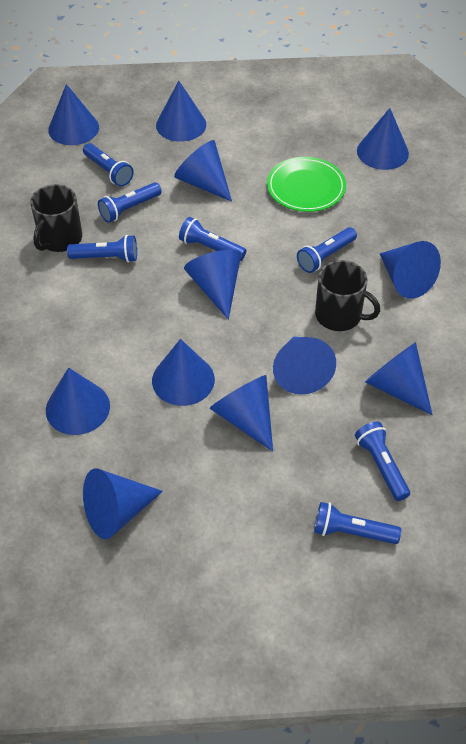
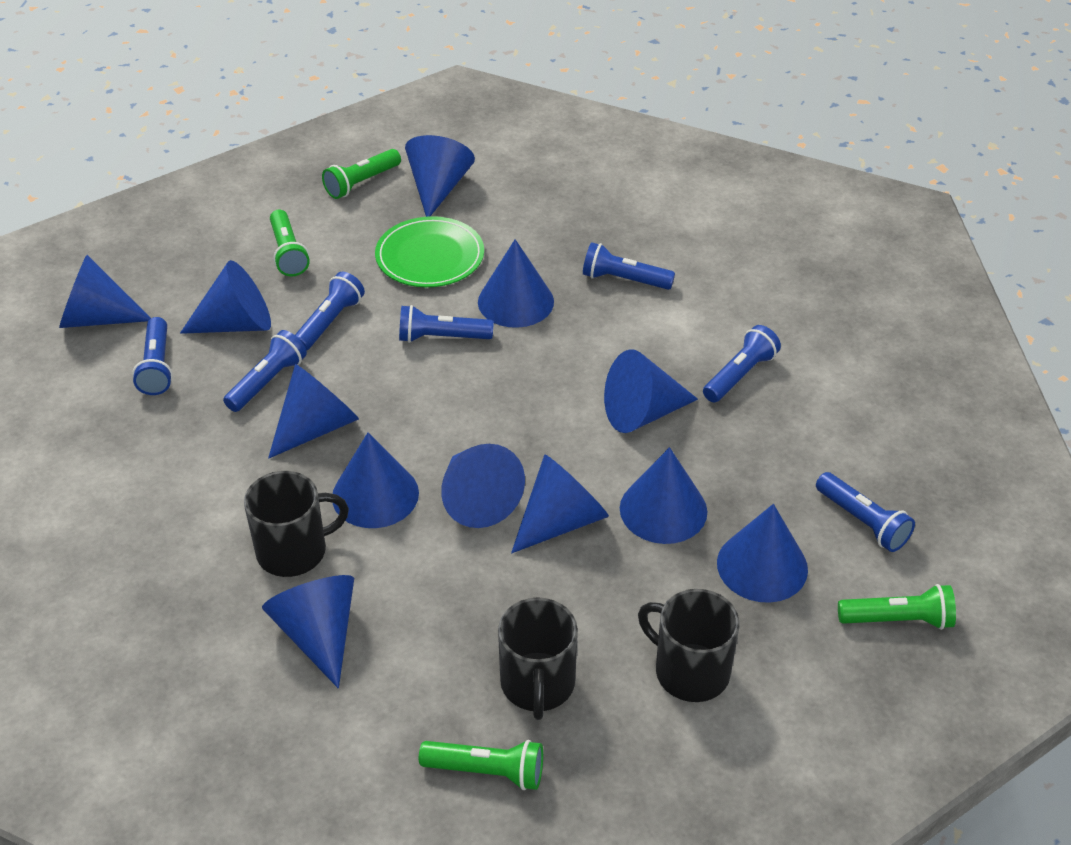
black mug: [30,184,82,252] [315,260,380,331] = 2 -> [244,471,349,577] [498,597,578,720] [638,589,740,702] = 3
green flashlight: none = 0 -> [270,210,310,277] [322,149,401,199] [419,740,543,790] [838,584,956,630] = 4

